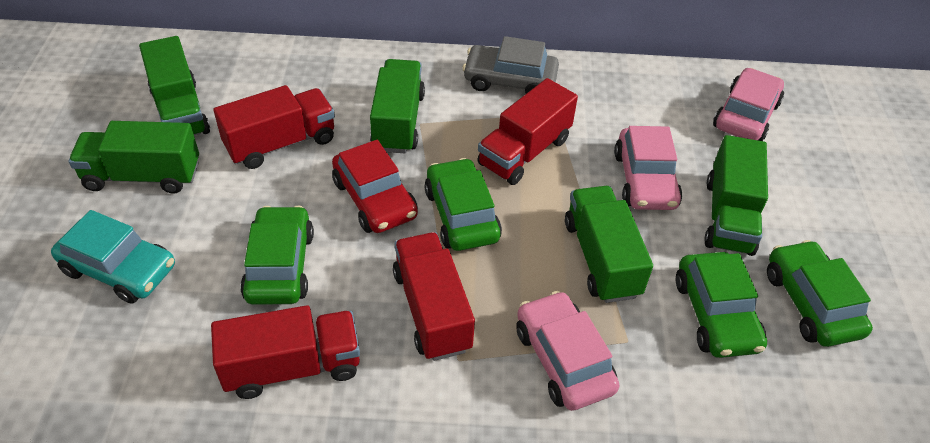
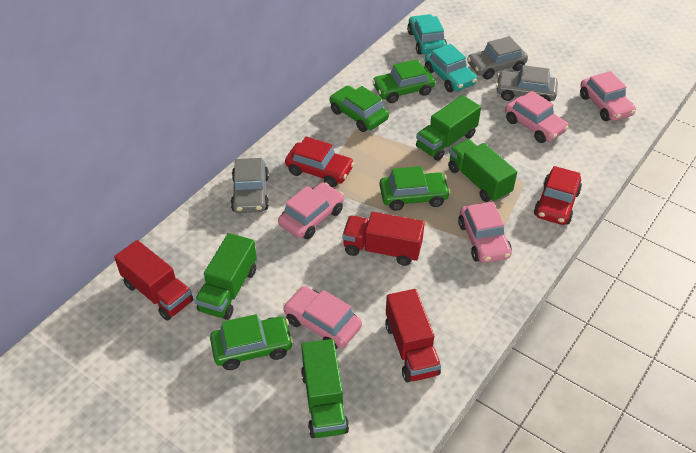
green truck: [68,121,199,194] [139,36,210,135] [370,59,425,153] [565,186,653,303] [704,135,768,256] = 5 -> [195,233,257,320] [301,339,349,438] [416,95,481,161] [448,139,517,202] = 4
grey car: [462,36,559,94] = 1 -> [231,158,269,213] [467,36,528,79] [496,65,558,102] = 3
pink car: [516,291,619,411] [614,126,682,210] [713,68,784,141] = 3 -> [278,182,344,239] [283,286,362,349] [458,202,512,263] [505,91,569,143] [580,71,636,121] = 5
red car: [332,140,418,233] = 1 -> [285,137,354,187] [534,166,582,225] = 2
red truck: [211,305,360,399] [213,85,335,169] [393,232,475,361] [477,78,578,185] = 4 -> [114,240,193,321] [342,212,424,266] [385,289,441,382] = 3
turquoise car: [51,210,175,304] = 1 -> [407,14,447,55] [425,44,477,92] = 2

